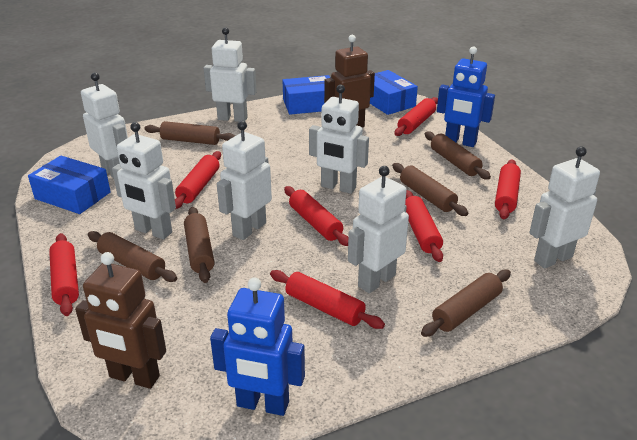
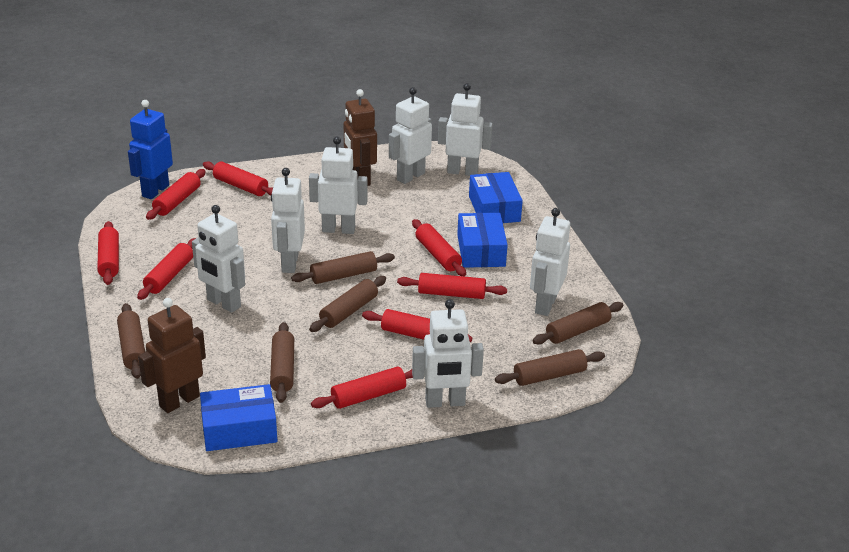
blue robot: [210,277,305,416] [437,46,495,147] = 2 -> [128,100,173,199] = 1
red rolling pin: [49,233,79,316] [175,151,221,209] [270,270,385,329] [284,186,348,246] [395,97,438,136] [405,190,443,262] [495,159,521,220] = 7 -> [97,221,119,285] [137,238,196,300] [146,169,206,220] [203,161,273,196] [311,367,413,409] [362,309,472,342] [397,273,507,299] [412,219,466,276] = 8

